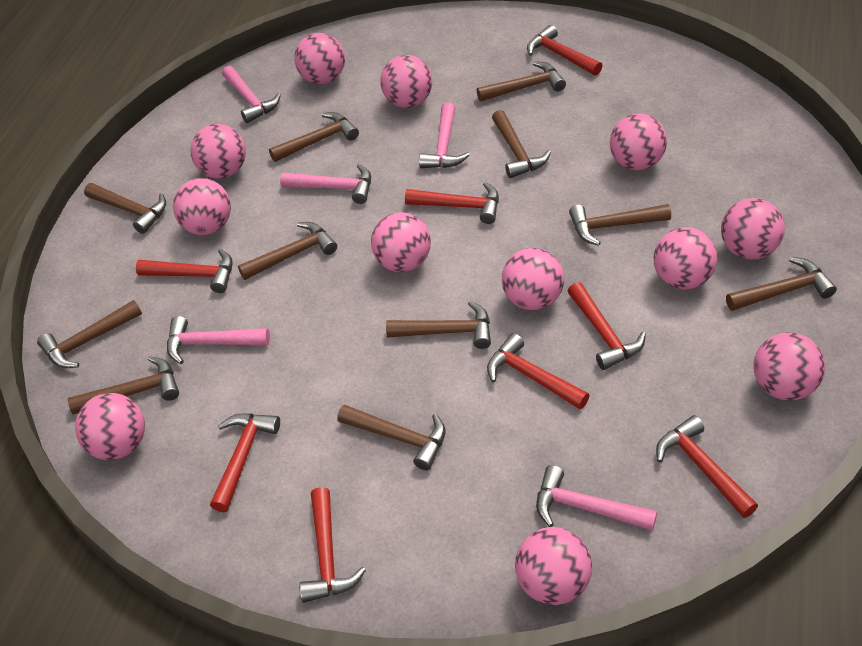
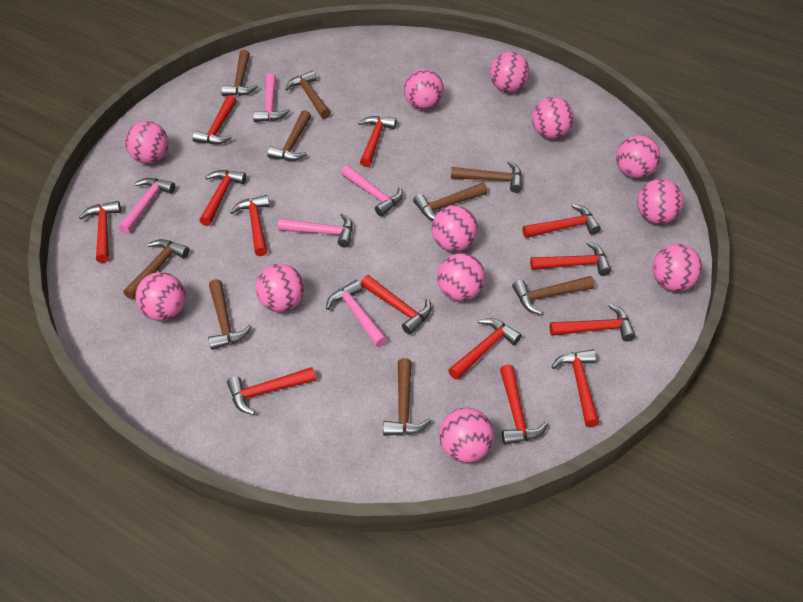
brown hammer: [37,300,142,368] [68,356,179,415] [84,183,166,234] [238,222,337,280] [269,112,359,162] [337,405,446,470] [386,301,491,349] [476,61,566,101] [492,110,551,178] [569,204,671,246] [726,257,837,311] = 11 -> [123,239,189,300] [208,279,252,350] [221,50,258,96] [267,110,311,161] [285,70,331,119] [383,358,431,436] [413,183,487,221] [451,161,522,193] [512,276,595,315] = 9
red hammer: [136,249,233,293] [210,413,280,512] [299,487,366,603] [405,182,499,224] [487,333,590,409] [527,25,603,76] [567,282,646,370] [656,415,758,518] = 8 -> [79,201,121,263] [192,95,237,144] [199,170,246,226] [227,367,316,415] [230,195,270,256] [358,116,397,167] [361,275,432,335] [448,318,522,380] [500,365,548,445] [523,204,601,238] [530,241,611,276] [550,304,636,341] [552,350,600,427] = 13

